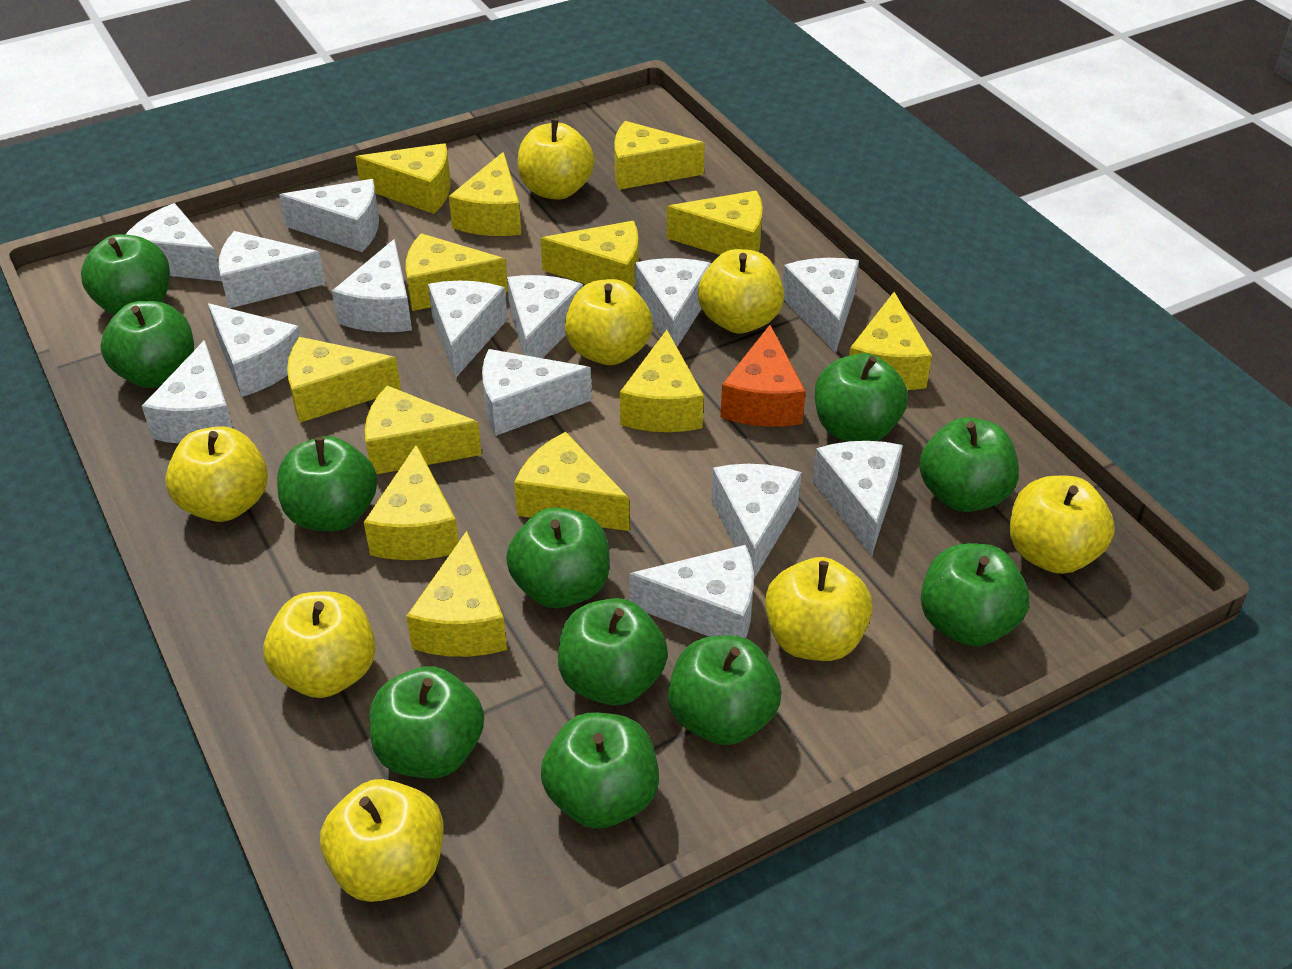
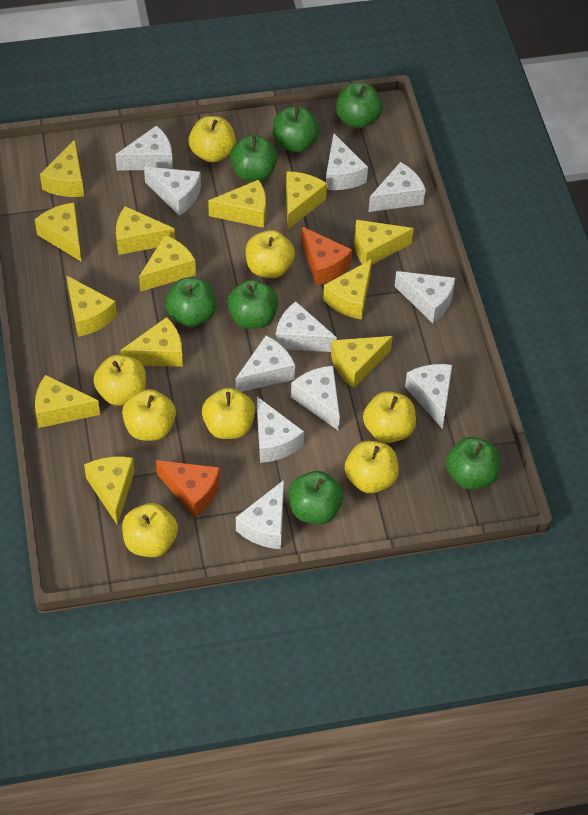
green apple: [81,234,170,315] [100,301,194,388] [277,436,377,532] [369,666,484,778] [506,507,610,608] [541,712,659,829] [558,598,668,706] [668,635,781,745] [815,353,908,442] [919,417,1019,512] [921,543,1029,646] = 11 -> [165,278,216,327] [227,279,278,329] [230,135,278,182] [273,106,320,152] [289,471,344,524] [336,83,383,128] [446,437,500,490] = 7
orange cheese: [721,325,806,427] = 1 -> [156,460,220,517] [301,227,352,285] = 2
white cheese: [125,203,222,281] [142,340,232,444] [208,303,301,397] [219,231,326,309] [279,179,379,252] [332,239,412,332] [428,281,508,378] [482,349,592,436] [507,275,583,358] [629,545,754,638] [635,258,711,347] [711,464,801,579] [783,258,859,353] [812,441,903,556] = 14 -> [115,125,173,170] [144,167,201,216] [235,336,295,392] [236,480,284,549] [257,397,304,463] [276,301,337,352] [291,366,340,431] [326,133,368,190] [368,162,426,212] [395,271,455,323] [405,364,452,429] = 11

